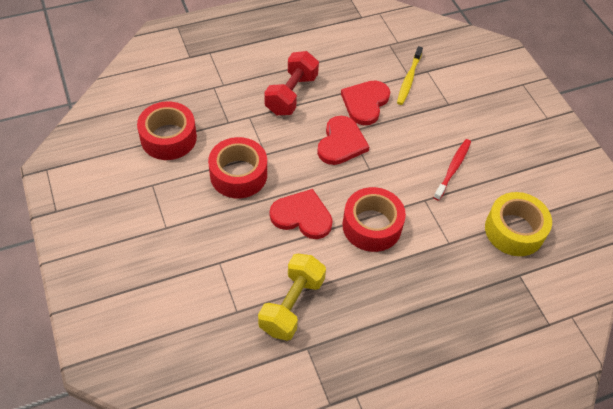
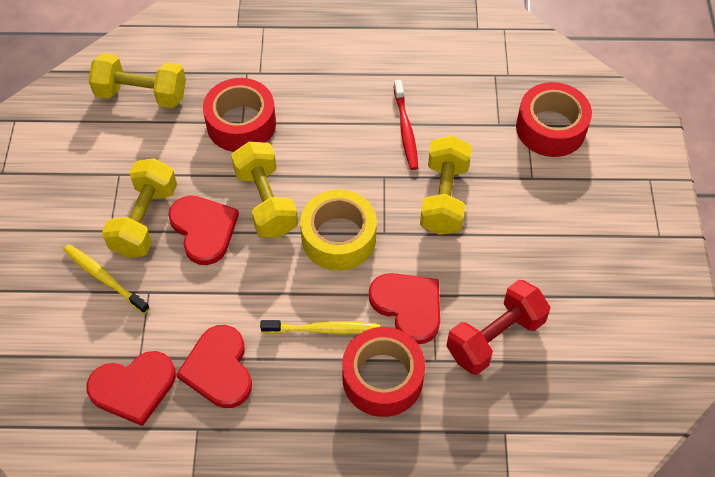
red heart: [270,189,333,239] [317,116,369,165] [341,80,390,125] = 3 -> [87,351,176,426] [168,196,239,265] [176,325,252,408] [369,273,440,344] = 4
yellow dumbbell: [258,254,326,341] = 1 -> [88,53,186,108] [102,158,177,258] [231,141,298,238] [420,135,472,235] = 4
yellow toothbrush: [397,46,423,105] = 1 -> [63,244,150,314] [260,320,380,334] = 2

